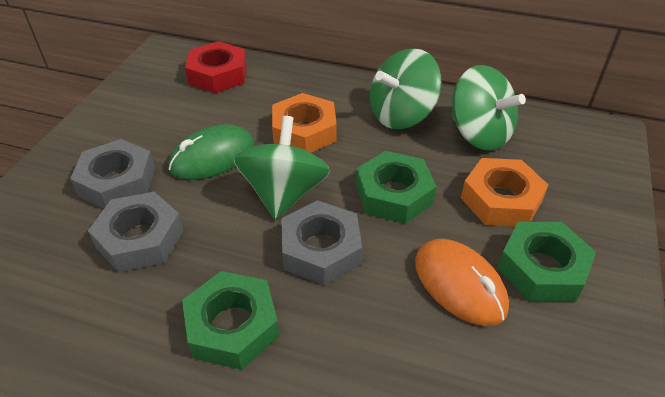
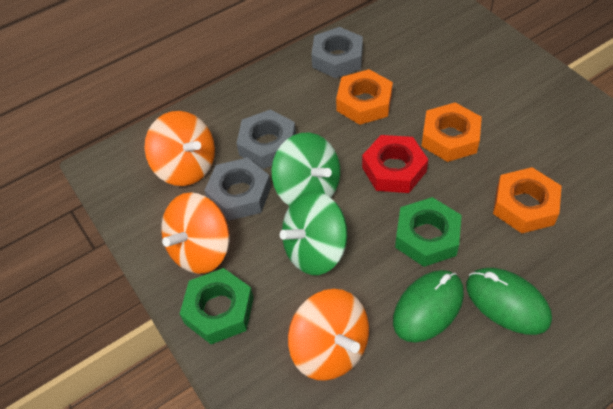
green mouse: [169,124,255,180] = 1 -> [393,270,464,343] [466,268,552,335] = 2
green nut: [182,271,280,370] [356,151,437,224] [497,222,596,302] = 3 -> [180,268,254,344] [395,197,462,267] = 2
green spinning top: [234,116,330,220] [370,48,442,129] [452,65,526,151] = 3 -> [271,133,340,206] [280,191,348,275] = 2
orange mouse: [415,239,509,326] = 1 -> none = 0
orange nut: [272,93,337,153] [461,158,548,227] = 2 -> [336,69,393,125] [421,103,482,162] [493,167,562,233] = 3
orange spinning top: none = 0 -> [145,111,215,186] [161,192,230,274] [288,289,369,381] = 3

